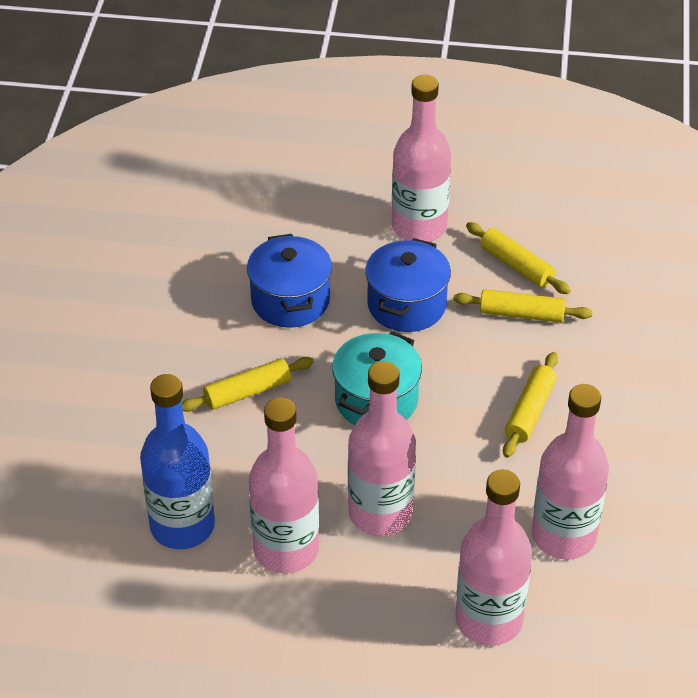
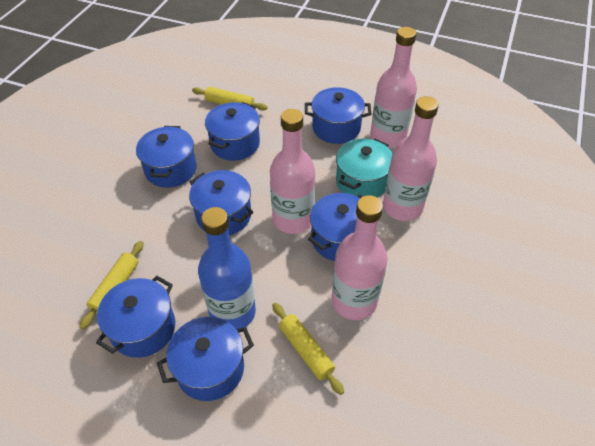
blue pot: [247,234,332,328] [365,238,451,332] = 2 -> [96,276,175,358] [136,126,197,188] [157,317,254,401] [189,170,253,235] [205,102,260,161] [305,87,371,144] [308,193,363,261] = 7
pink bottle: [249,398,319,573] [348,361,416,536] [392,75,451,242] [455,469,532,646] [532,384,609,559] = 5 -> [270,109,315,234] [332,195,388,320] [370,27,417,148] [383,96,439,221] = 4
yellow rolling pin: [182,357,314,412] [453,289,593,323] [466,222,571,294] [503,352,558,458] = 4 -> [79,241,144,329] [192,87,268,111] [272,303,344,395] = 3

